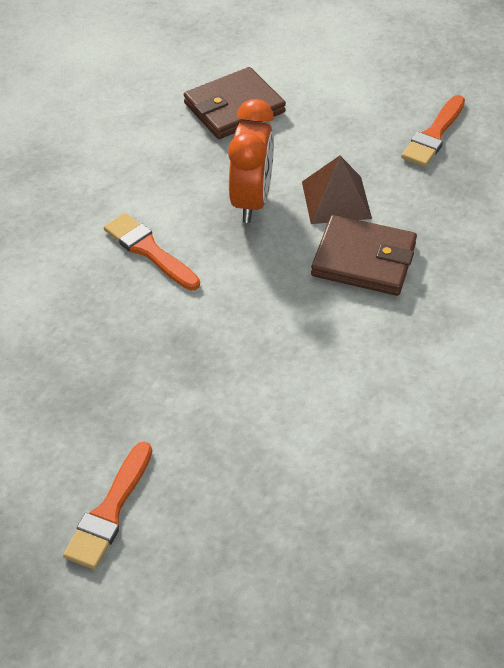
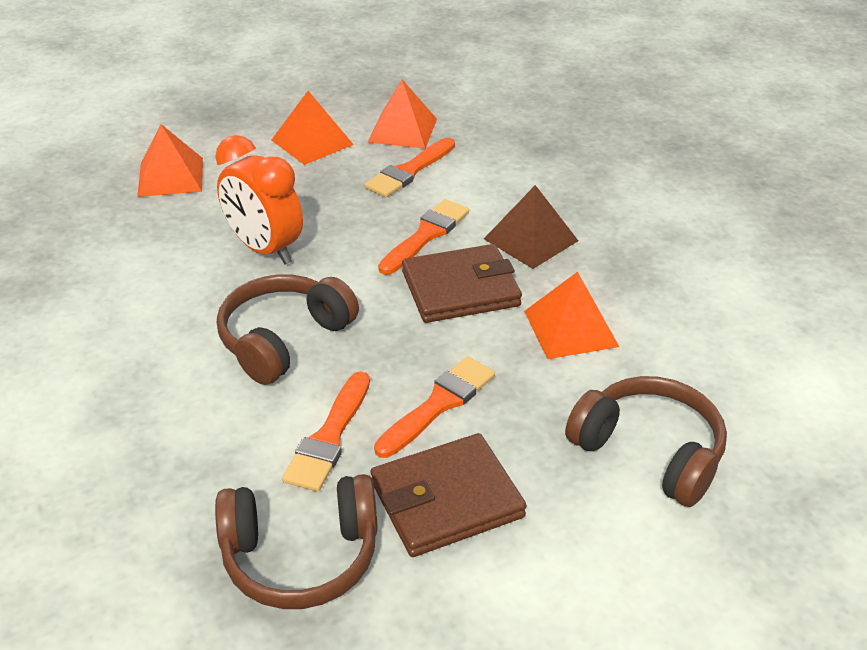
brown headphones: none = 0 -> [215,474,378,609] [217,274,359,385] [565,376,727,507] = 3
orange brush: [63,442,152,570] [104,213,200,291] [401,95,465,167] = 3 -> [282,371,370,492] [365,138,455,197] [374,356,495,458] [378,199,469,275] = 4
orange pyramid: none = 0 -> [137,124,203,197] [272,91,354,165] [368,80,437,149] [524,272,619,359] = 4

